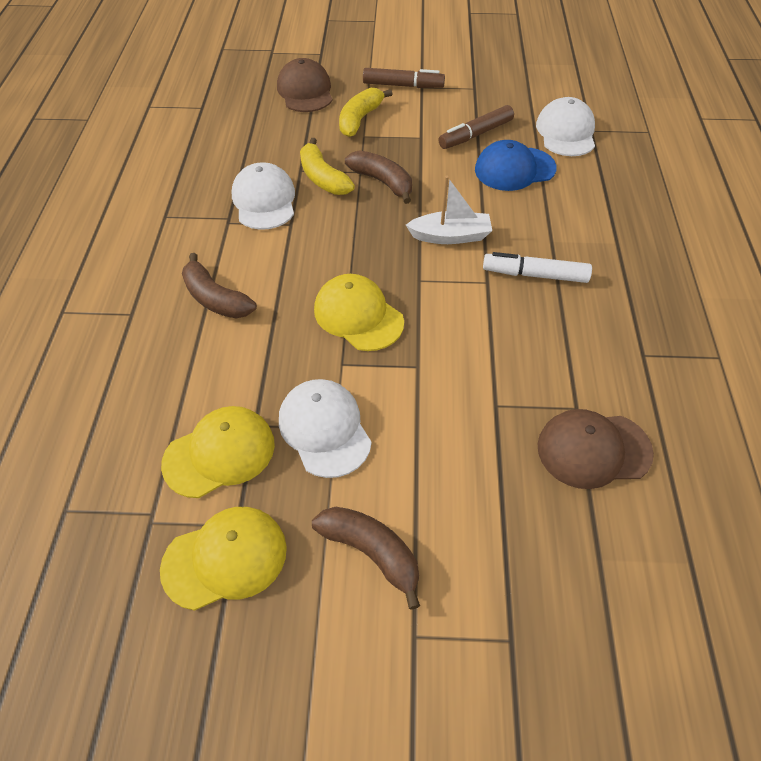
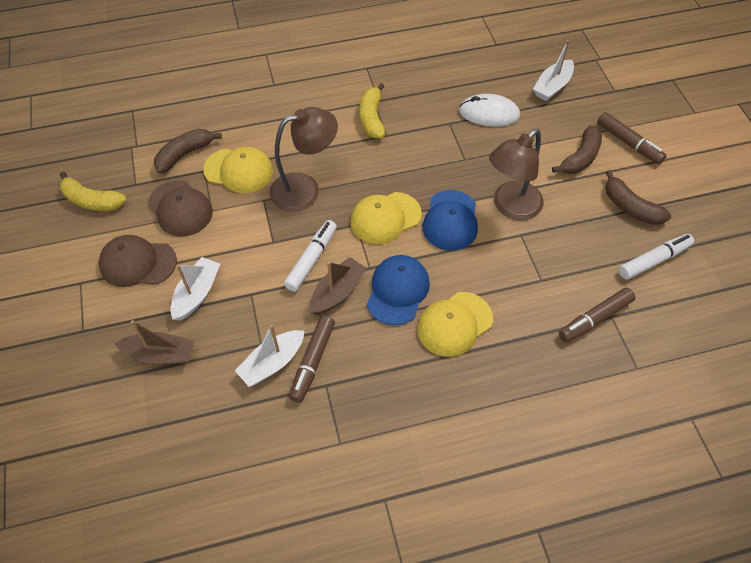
blue cap: [475,140,557,191] = 1 -> [367,255,430,325] [423,190,478,251] = 2
brown boat: none = 0 -> [115,320,194,364] [310,257,366,315] = 2
brown lamp: none = 0 -> [270,107,338,211] [489,129,544,220] = 2
brown marker: [363,68,445,88] [438,105,514,149] = 2 -> [289,316,335,403] [559,288,635,343] [597,112,667,164] = 3
white boat: [406,176,492,244] = 1 -> [170,257,220,321] [235,324,304,387] [533,40,574,101] = 3
white cap: [232,162,295,230] [279,379,372,478] [536,97,595,156] = 3 -> none = 0
white marker: [483,252,592,283] = 1 -> [284,220,337,292] [619,234,694,280] = 2
white mouse: none = 0 -> [459,94,520,127] = 1

